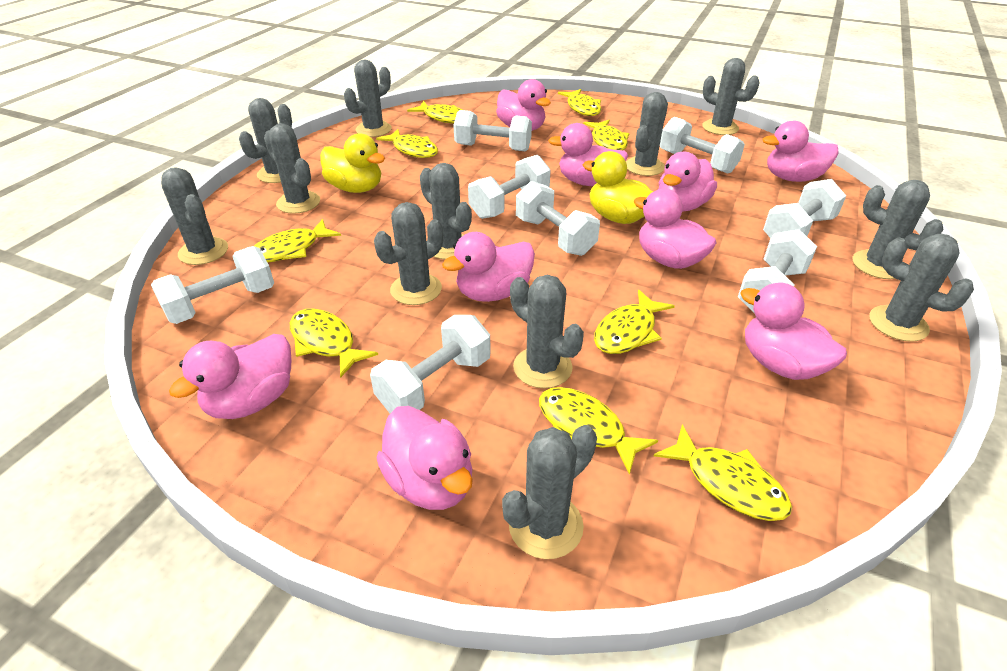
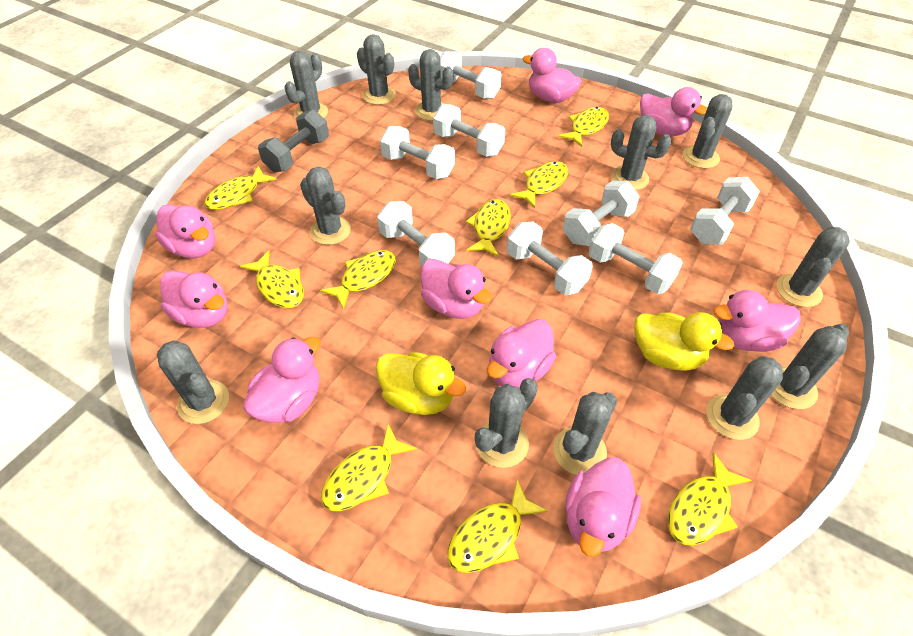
grey dumbbell: none = 0 -> [258,110,329,172] = 1

